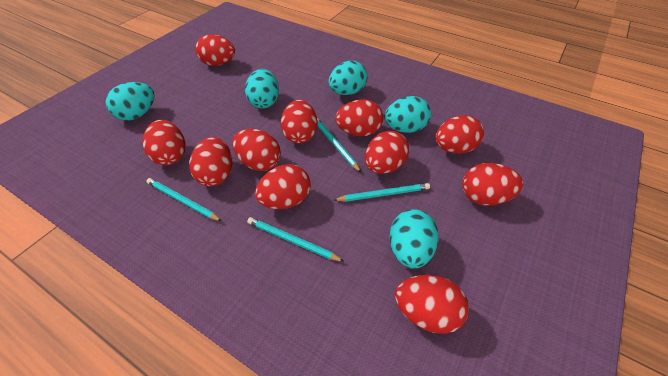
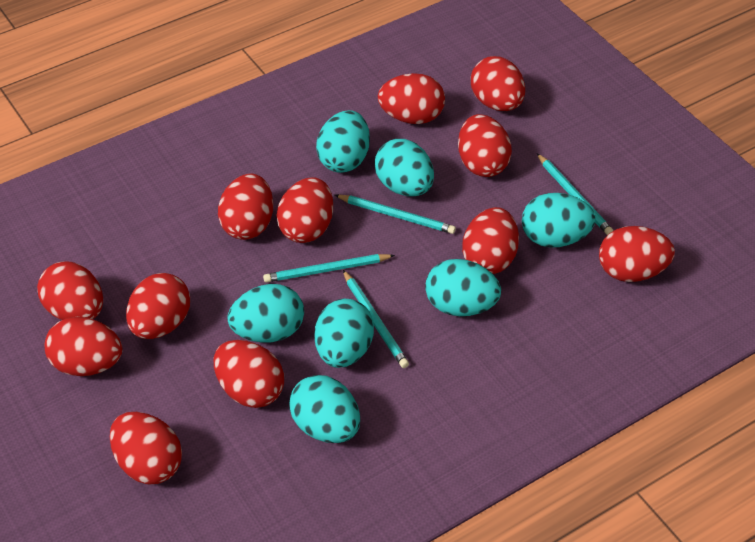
red egg: [143,120,185,165] [189,137,232,187] [195,34,235,66] [232,129,281,171] [255,164,311,209] [281,100,317,144] [335,99,383,136] [365,131,409,174] [395,275,469,334] [435,115,484,154] [462,163,523,206] = 11 -> [37,261,103,320] [45,317,123,376] [110,412,182,485] [126,273,190,339] [214,340,284,408] [218,174,273,240] [277,177,333,243] [378,73,445,124] [458,114,512,177] [462,207,519,274] [471,56,525,111] [599,226,675,282] = 12
turquoise egg: [106,82,155,121] [245,69,279,108] [329,61,367,95] [384,96,431,133] [389,209,439,269] = 5 -> [227,284,304,343] [289,375,360,443] [314,299,374,368] [316,110,370,173] [374,139,434,196] [425,259,501,316] [522,193,596,248] = 7

